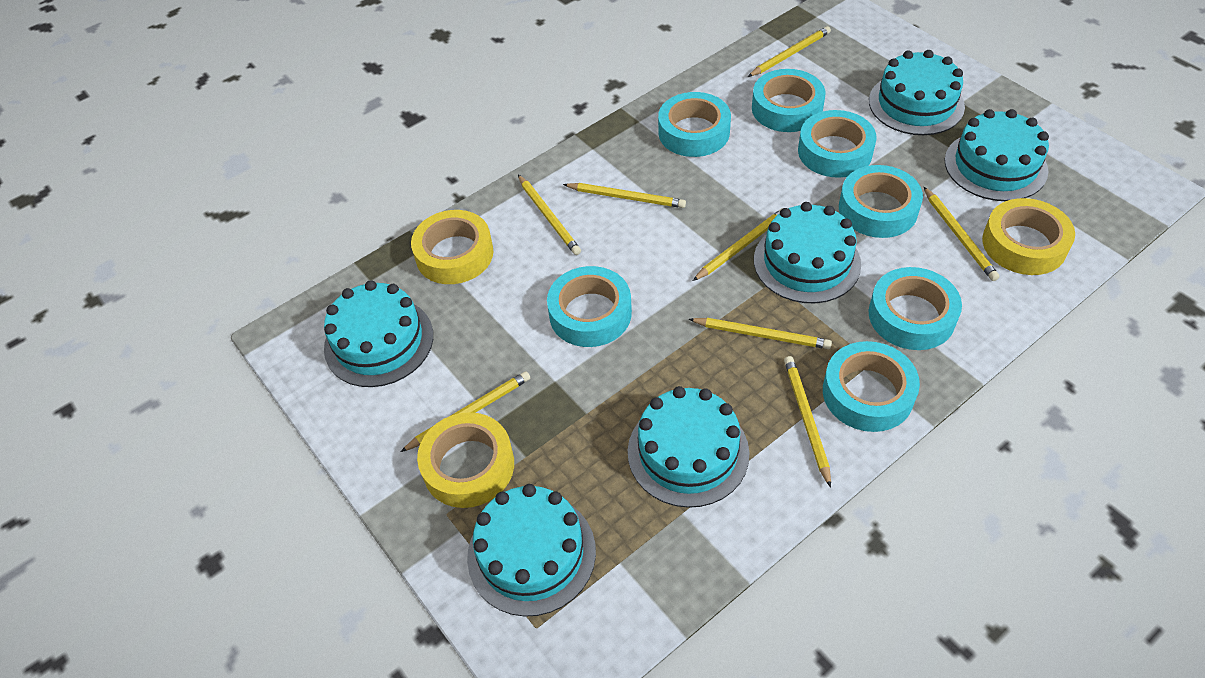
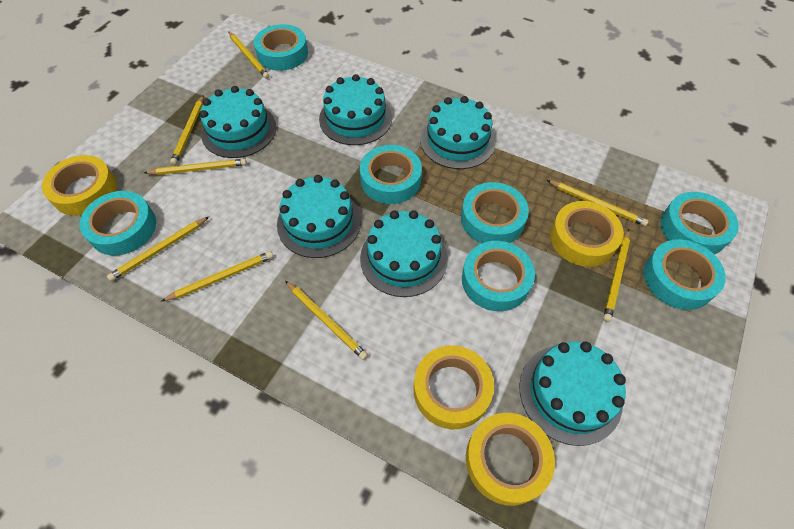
yellow tape: [411,210,493,284] [417,412,514,508] [982,198,1075,275] = 3 -> [42,155,117,216] [413,345,494,429] [466,413,555,506] [550,201,624,267] = 4

